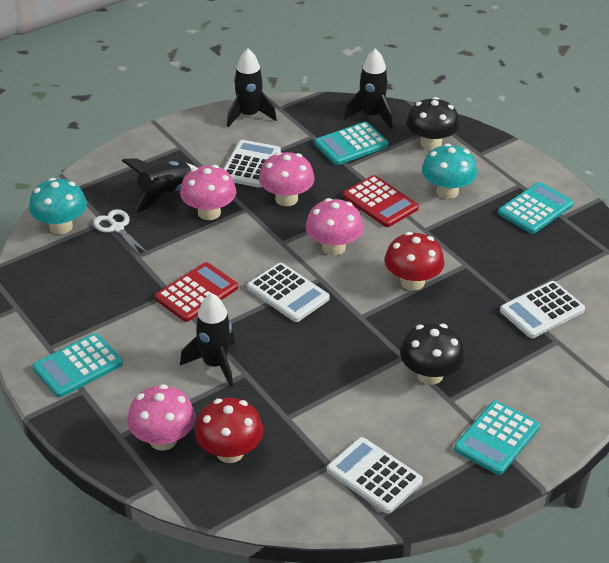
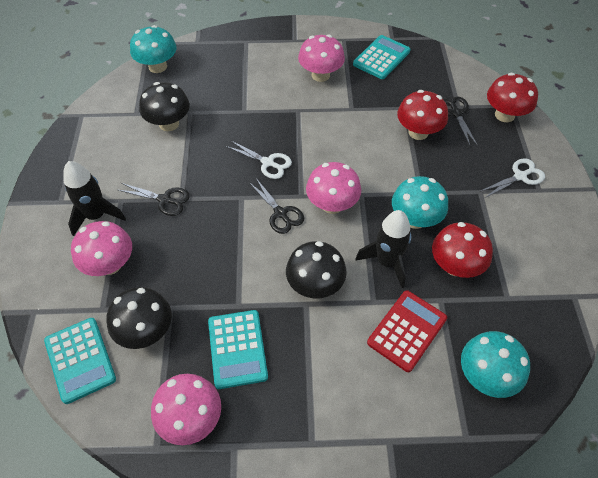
black mushroom: [400,323,465,385] [407,97,459,150] = 2 -> [106,287,172,349] [139,82,190,131] [286,241,347,298] = 3
black rocket: [122,158,197,213] [180,293,235,387] [227,48,277,127] [344,48,393,128] = 4 -> [63,161,126,236] [355,210,411,288] = 2
black scissors: none = 0 -> [118,183,190,216] [249,178,304,234] [443,96,478,146] = 3
red calculator: [155,262,238,322] [343,175,419,227] = 2 -> [367,290,447,372] = 1
red mushroom: [195,398,263,463] [385,232,444,291] = 2 -> [397,90,448,140] [432,222,493,278] [487,73,538,123] = 3
turquoise calculator: [33,333,123,398] [315,122,389,165] [454,401,540,475] [498,182,573,234] = 4 -> [44,318,116,404] [208,310,268,389] [353,35,411,79] = 3
turquoise mushroom: [29,178,87,234] [422,143,477,199] = 2 -> [130,25,176,73] [392,176,448,229] [461,331,530,398] = 3
white calculator: [224,140,281,188] [247,263,330,322] [327,437,423,514] [500,281,585,338] = 4 -> none = 0
white scissors: [93,209,150,257] = 1 -> [226,140,292,179] [479,158,545,198] = 2

